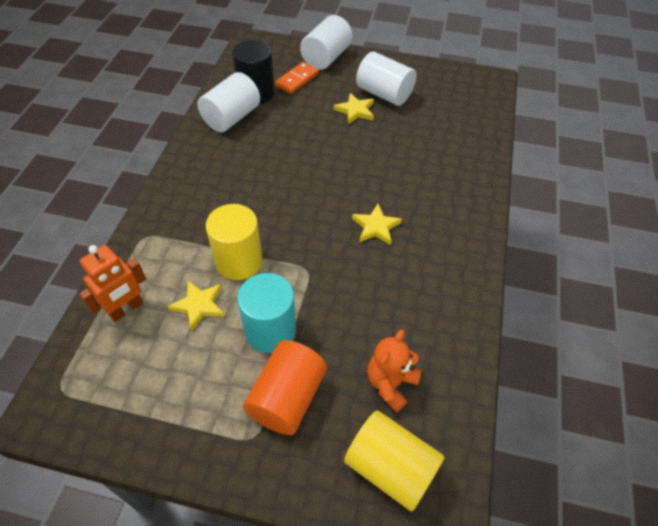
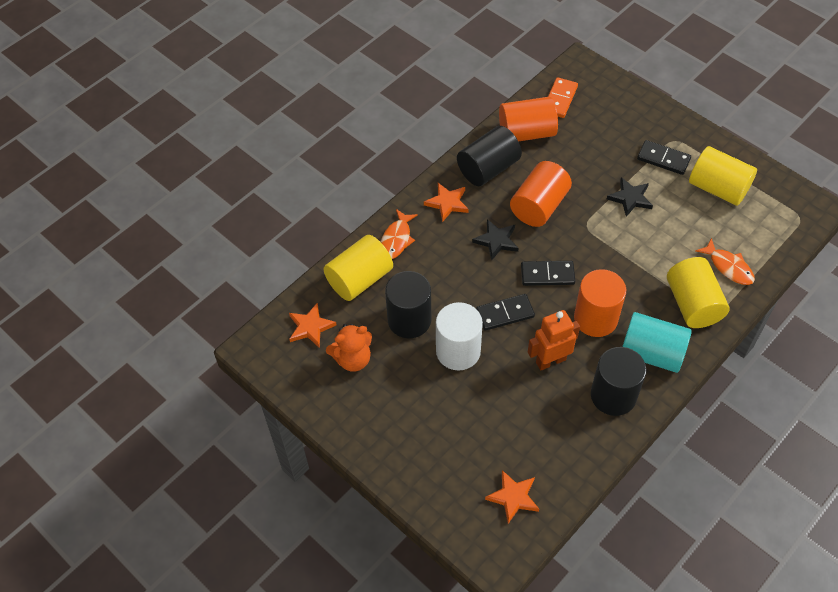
black cylinder: [232,40,275,104] = 1 -> [385,271,431,338] [457,126,522,186] [591,347,647,416] = 3
black domino: none = 0 -> [476,294,535,331] [521,261,575,286] [637,140,691,175] = 3
black star: none = 0 -> [472,219,518,261] [607,177,653,217] = 2
orange cylinder: [243,340,327,435] = 1 -> [499,97,558,142] [510,161,572,227] [574,269,626,337] = 3
orange fish: none = 0 -> [381,209,418,259] [696,238,755,285] = 2
orange star: none = 0 -> [289,303,336,348] [424,183,469,222] [485,470,539,524] = 3
white cylinder: [197,72,260,132] [300,15,353,70] [356,52,416,106] = 3 -> [436,302,483,371] = 1
yellow cylinder: [206,204,263,280] [344,411,445,511] = 2 -> [323,235,393,301] [667,257,729,328] [689,146,757,206] = 3
yellow star: [168,281,224,331] [334,93,374,124] [352,204,402,245] = 3 -> none = 0

